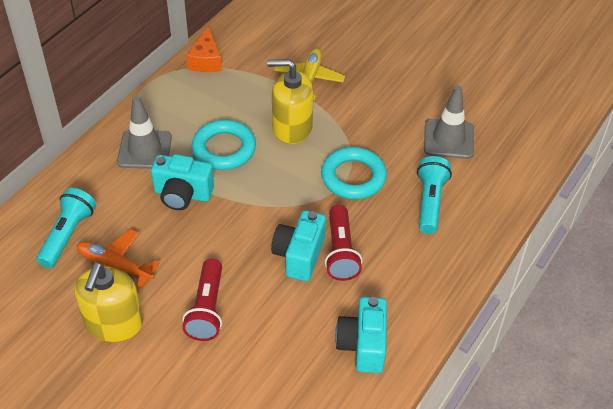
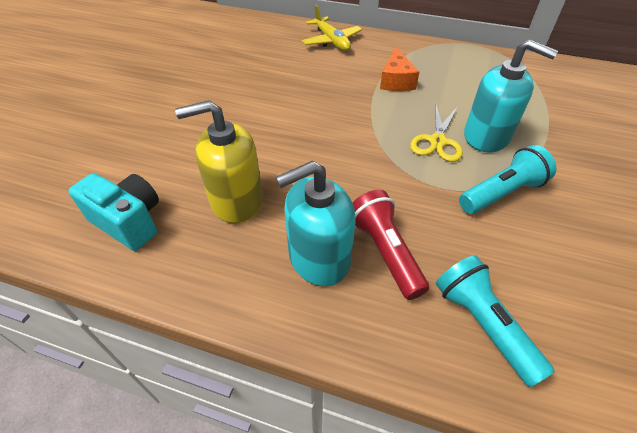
grey traffic cone: [117,96,172,169] [424,86,474,159] = 2 -> none = 0
orange plane: [77,229,160,288] = 1 -> none = 0
red flashlight: [182,259,222,341] [325,205,362,281] = 2 -> [353,190,429,300] = 1
turquoise camera: [151,154,214,210] [271,210,326,281] [335,297,387,373] = 3 -> [69,173,159,251] = 1
turquoise ring: [192,120,256,170] [321,147,387,199] = 2 -> none = 0
turquoise soap dispenser: none = 0 -> [276,161,355,286] [464,40,558,153] = 2
yellow scissors: none = 0 -> [410,105,463,162] = 1
yellow soap dispenser: [75,262,143,342] [267,59,314,144] = 2 -> [175,100,263,223] = 1

